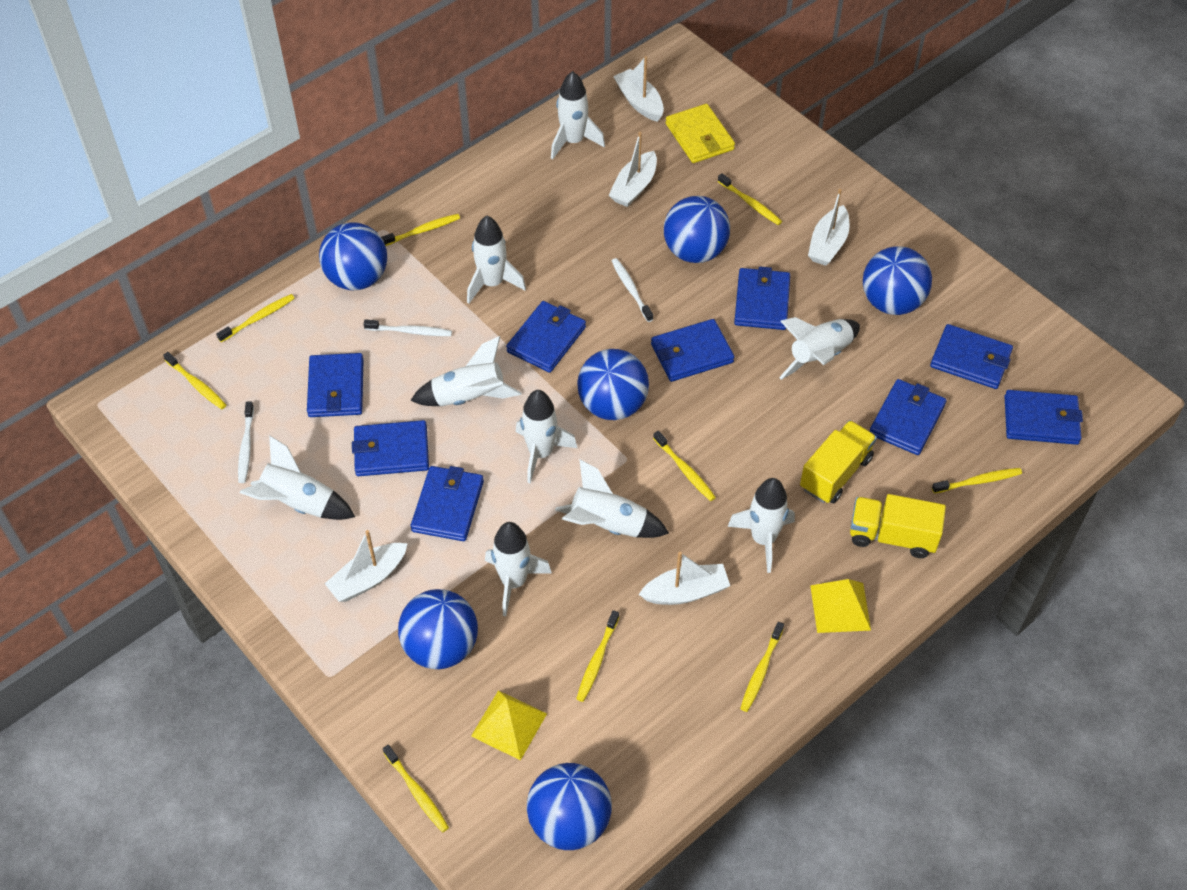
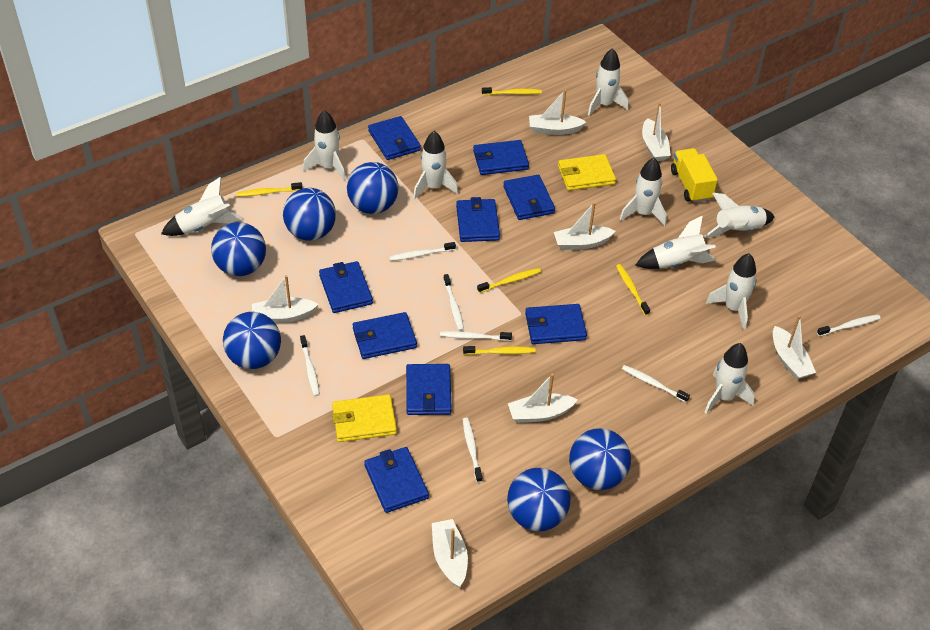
white boat: [324,530,408,602] [609,132,657,207] [613,56,664,122] [639,552,730,605] [808,189,850,266] = 5 -> [252,275,319,323] [432,519,468,587] [508,373,577,423] [529,89,586,135] [554,202,615,250] [642,102,671,161] [773,315,816,380] = 7
white toothbrush: [238,401,254,483] [363,319,452,336] [612,258,653,322] = 3 -> [300,335,320,396] [389,242,456,261] [440,331,512,341] [443,274,464,331] [463,418,482,483] [622,365,690,403] [817,315,881,336] = 7
yellow pyramid: [471,690,547,760] [810,579,871,633] = 2 -> none = 0
yellow toothbrush: [163,352,226,409] [216,294,295,342] [381,214,460,246] [383,745,449,832] [576,610,619,702] [653,431,716,501] [718,173,782,225] [740,622,784,712] [932,468,1022,494] = 9 -> [237,182,302,197] [463,346,536,355] [477,268,541,293] [482,87,542,95] [616,264,650,315] = 5
yellow truck: [800,420,877,503] [850,494,946,558] = 2 -> [671,148,718,203] = 1
yellow wallet: [666,104,735,163] = 1 -> [332,394,397,442] [558,154,616,191] = 2

